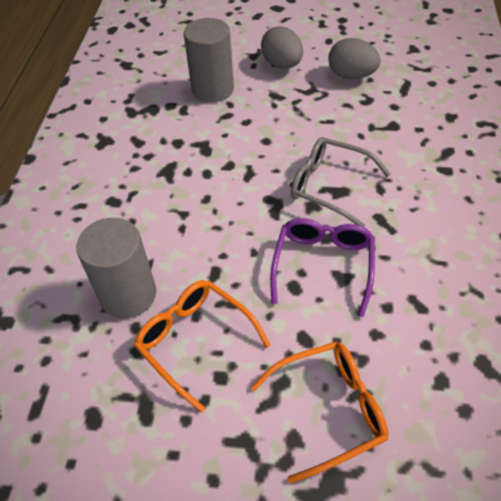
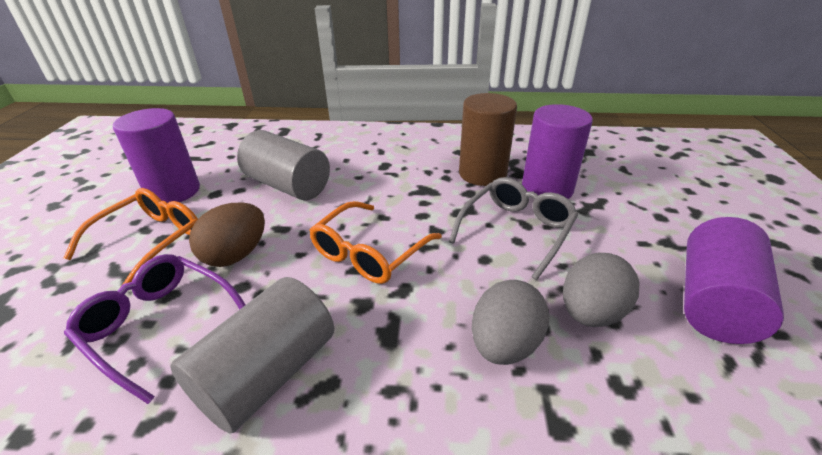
brown cylinder: none = 0 -> [459,93,517,186] = 1
brown egg: none = 0 -> [189,202,265,267] = 1
purple cylinder: none = 0 -> [113,108,200,203] [522,104,593,199] [684,217,784,344] = 3

